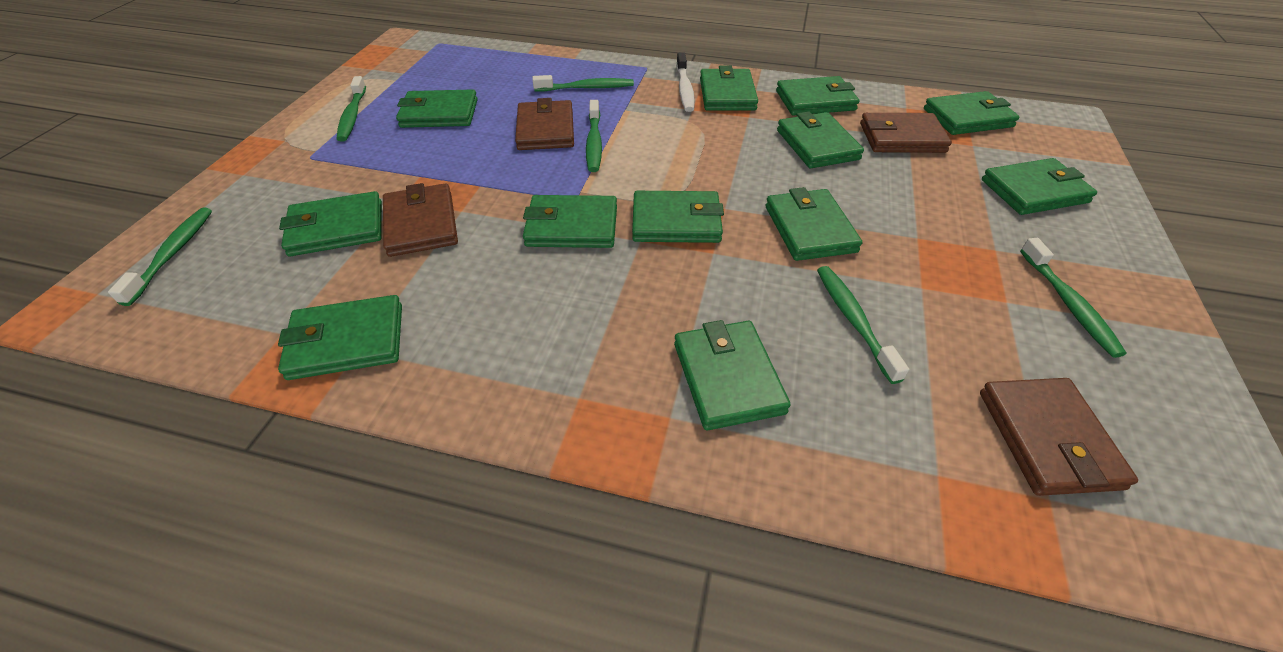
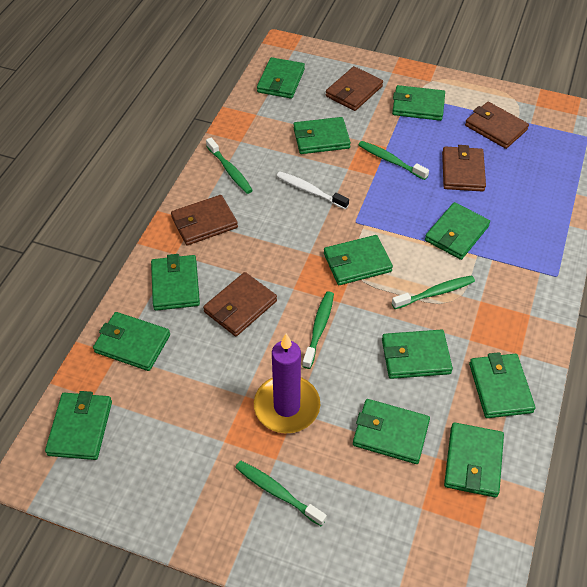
brown wallet: [383,183,458,257] [515,98,574,150] [860,113,952,153] [980,378,1138,496] = 4 -> [171,195,238,245] [203,272,277,336] [326,66,383,111] [442,145,486,191] [465,102,529,149] = 5
green toothbrush: [108,208,212,306] [336,76,366,142] [532,75,634,92] [586,100,602,172] [817,266,909,384] [1020,238,1127,358] = 6 -> [206,138,253,194] [235,460,327,526] [302,291,334,369] [359,141,429,180] [392,275,475,309] = 5
purple candle: none = 0 -> [254,334,320,433] = 1

